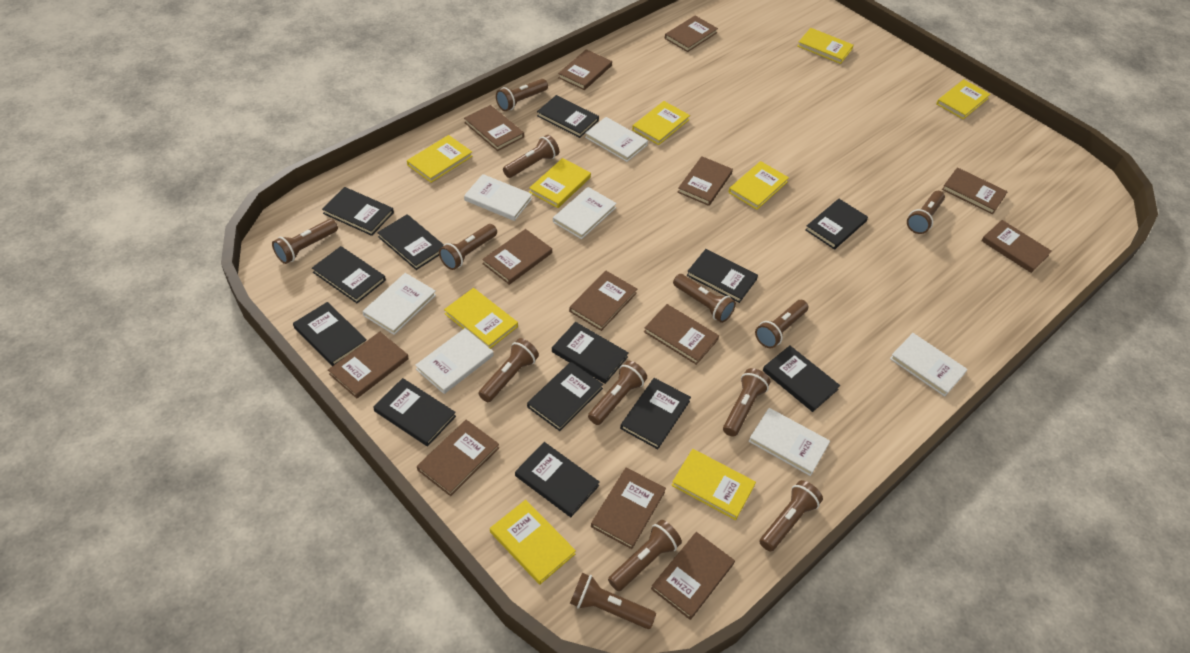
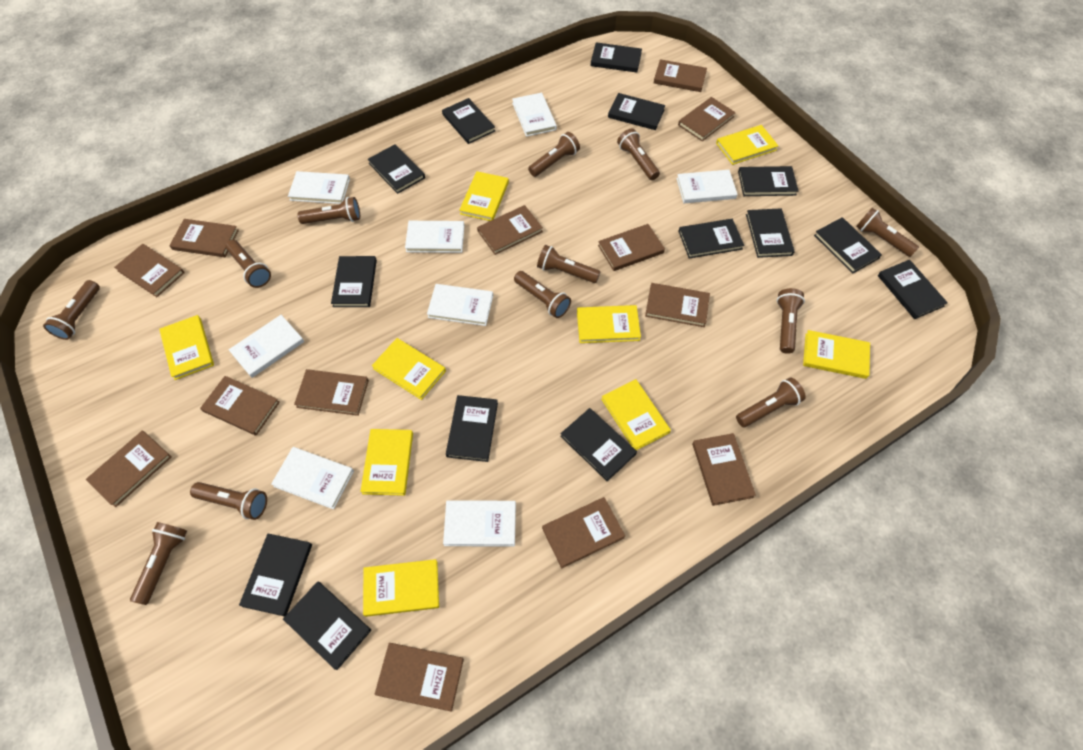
black book: [293,302,367,366] [312,246,386,303] [322,187,394,236] [373,378,456,447] [377,214,444,270] [515,442,600,517] [527,362,603,431] [537,95,599,138] [552,322,629,384] [620,378,691,449] [687,249,758,303] [763,346,840,412] [805,199,868,249] = 13 -> [239,534,312,617] [283,581,371,670] [331,256,377,307] [368,144,425,194] [442,98,495,144] [446,395,498,462] [560,408,637,481] [591,42,642,73] [608,93,665,130] [678,219,744,258] [738,166,798,196] [746,208,795,258] [814,217,882,273] [878,260,948,319] = 14
brown flashlight: [272,219,338,264] [439,224,497,270] [478,338,539,402] [496,79,548,111] [503,135,559,178] [570,573,656,629] [588,361,647,425] [608,520,682,591] [673,274,736,323] [723,368,771,437] [755,300,808,348] [759,480,823,552] [907,191,945,234] = 13 -> [43,280,100,340] [130,522,187,605] [190,482,267,520] [226,240,271,288] [297,197,360,224] [514,271,571,318] [528,132,580,177] [537,245,600,283] [617,129,660,180] [736,378,806,427] [777,288,805,354] [856,208,919,257] = 12
white book: [362,273,436,335] [415,328,493,394] [464,174,532,221] [553,187,617,239] [585,117,648,162] [748,408,830,476] [890,333,968,397] = 7 -> [229,315,304,378] [271,447,354,509] [288,171,350,204] [405,221,465,253] [427,284,493,326] [443,500,516,547] [512,93,557,137] [676,170,738,203] = 8

